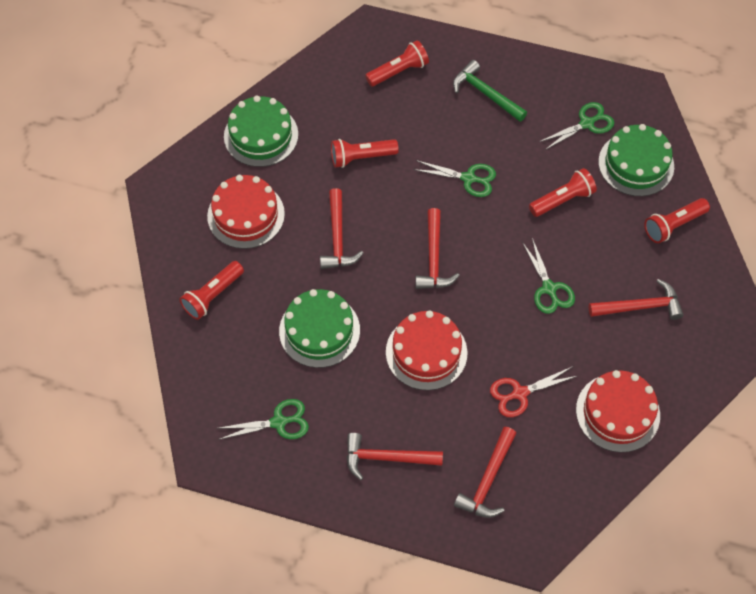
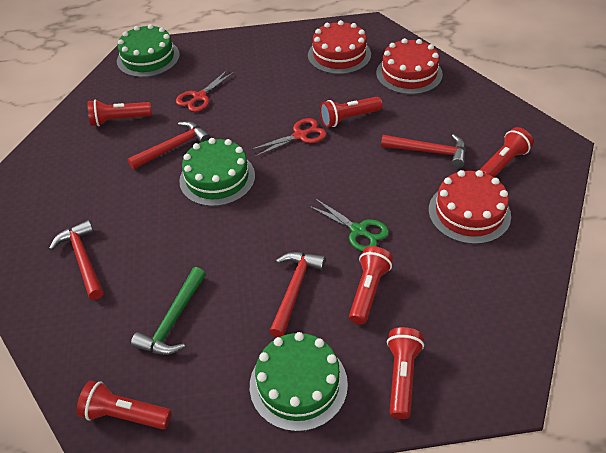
green scissors: [218,399,309,440] [413,160,496,197] [522,238,575,314] [539,102,614,150] = 4 -> [308,198,389,252] = 1
red flashlight: [180,261,244,320] [331,139,399,168] [365,40,429,87] [529,168,597,217] [644,198,710,243] = 5 -> [77,381,172,429] [87,99,152,126] [320,97,382,127] [349,246,393,325] [387,327,424,419] [480,127,534,177] = 6
red hammer: [320,188,363,269] [347,433,443,480] [415,208,460,289] [454,427,516,518] [589,279,684,320] = 5 -> [49,220,104,300] [128,121,211,169] [269,252,326,337] [381,134,466,168] = 4
red scissors: [490,366,577,417] = 1 -> [176,69,235,112] [250,118,326,157] = 2

